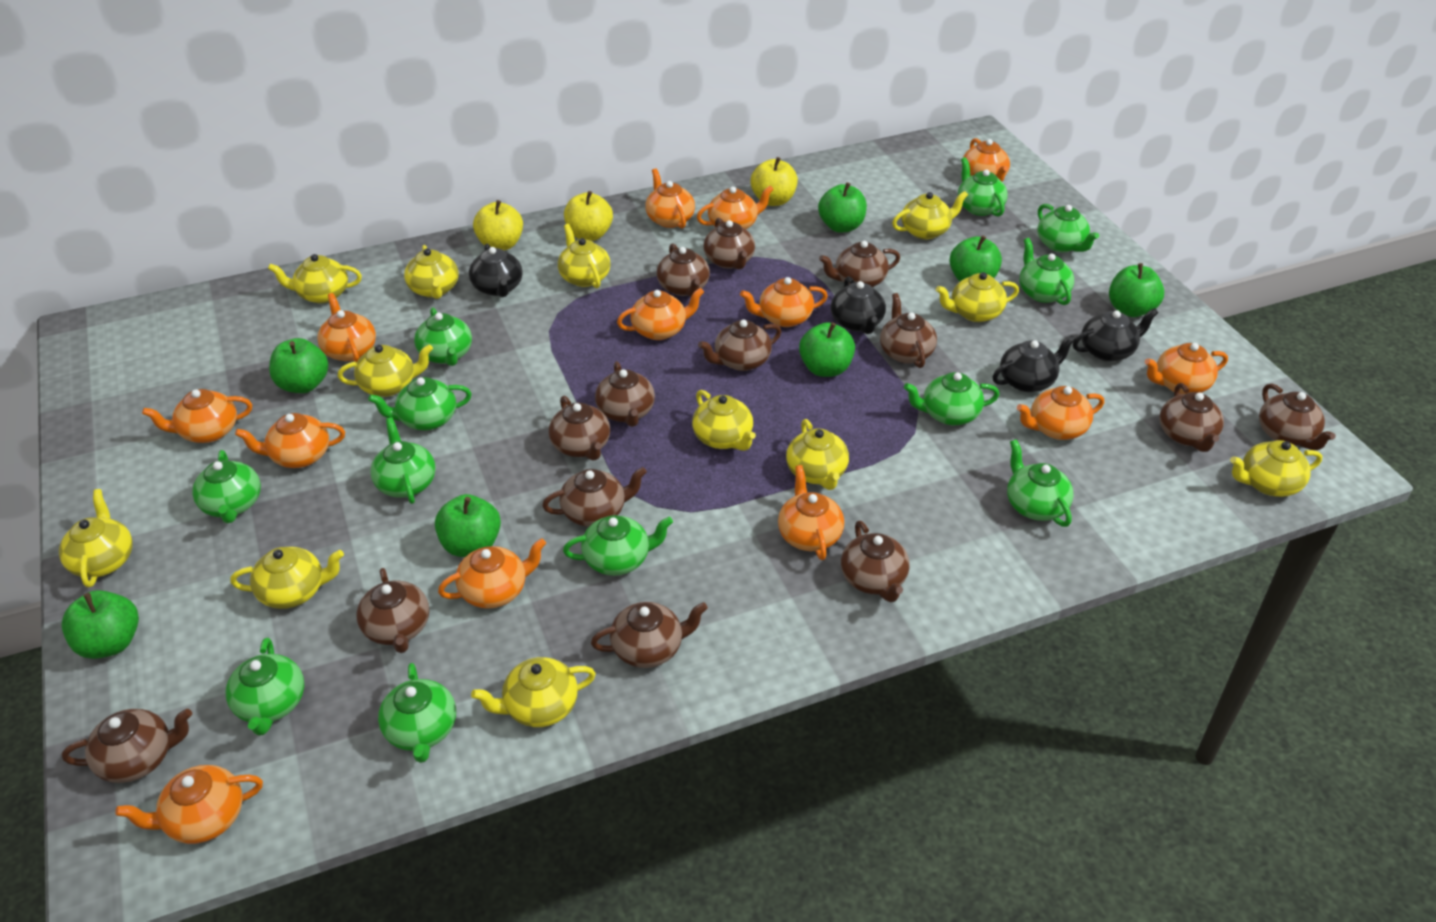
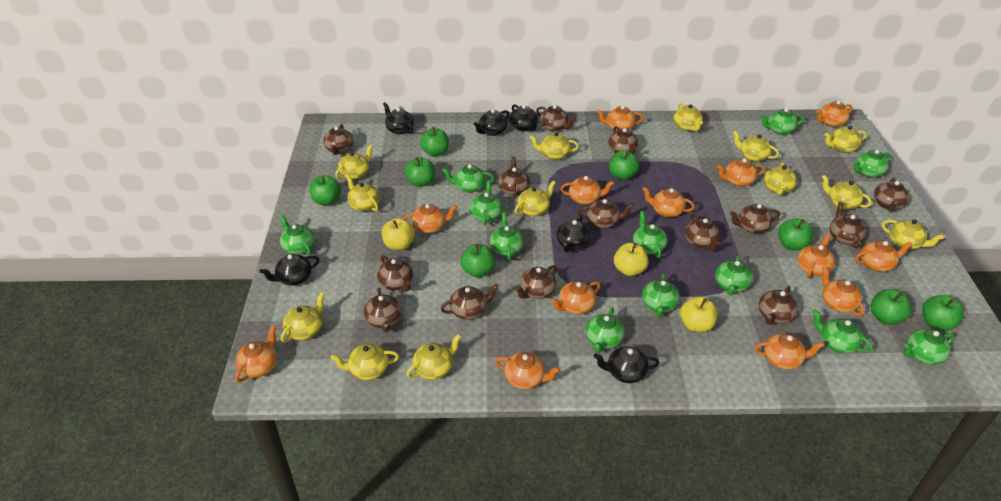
black teapot: [469,244,523,297] [831,276,886,334] [993,335,1076,392] [1073,308,1158,362] = 4 -> [260,254,320,286] [383,102,414,134] [473,109,509,136] [509,104,538,131] [557,215,591,252] [594,346,659,383] = 6
green apple: [62,590,139,659] [269,338,328,393] [435,494,501,557] [799,322,855,377] [818,182,867,232] [950,235,1002,281] [1109,263,1164,317] = 7 -> [310,175,341,205] [405,157,435,187] [420,127,449,157] [461,244,495,277] [609,151,639,180] [778,218,813,251] [871,289,911,325] [922,295,964,331] = 8
yellow teapot: [59,489,133,587] [230,547,344,609] [268,254,362,303] [338,344,433,397] [404,245,459,299] [471,657,596,727] [558,224,611,288] [692,390,756,451] [786,419,849,490] [892,191,968,240] [936,272,1019,322] [1230,440,1322,497] = 12 -> [281,292,324,343] [331,343,399,380] [335,144,373,180] [346,174,380,211] [406,334,461,380] [515,181,556,216] [530,132,579,160] [674,103,703,131] [733,131,779,162] [764,162,797,195] [822,175,872,210] [825,126,867,153] [882,219,944,249] = 13

